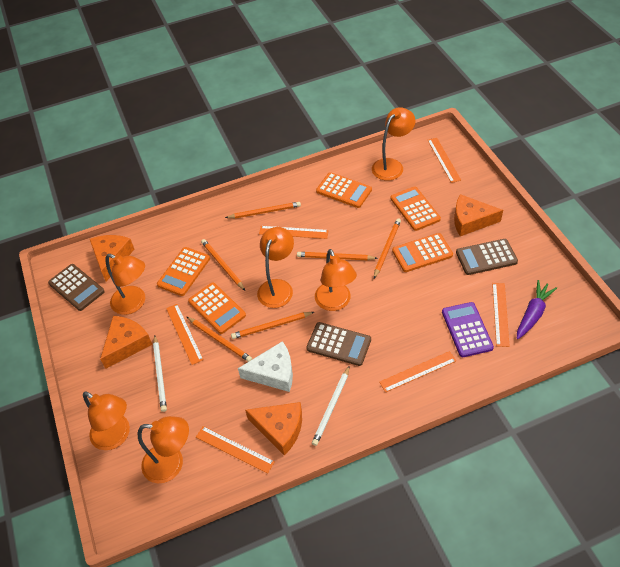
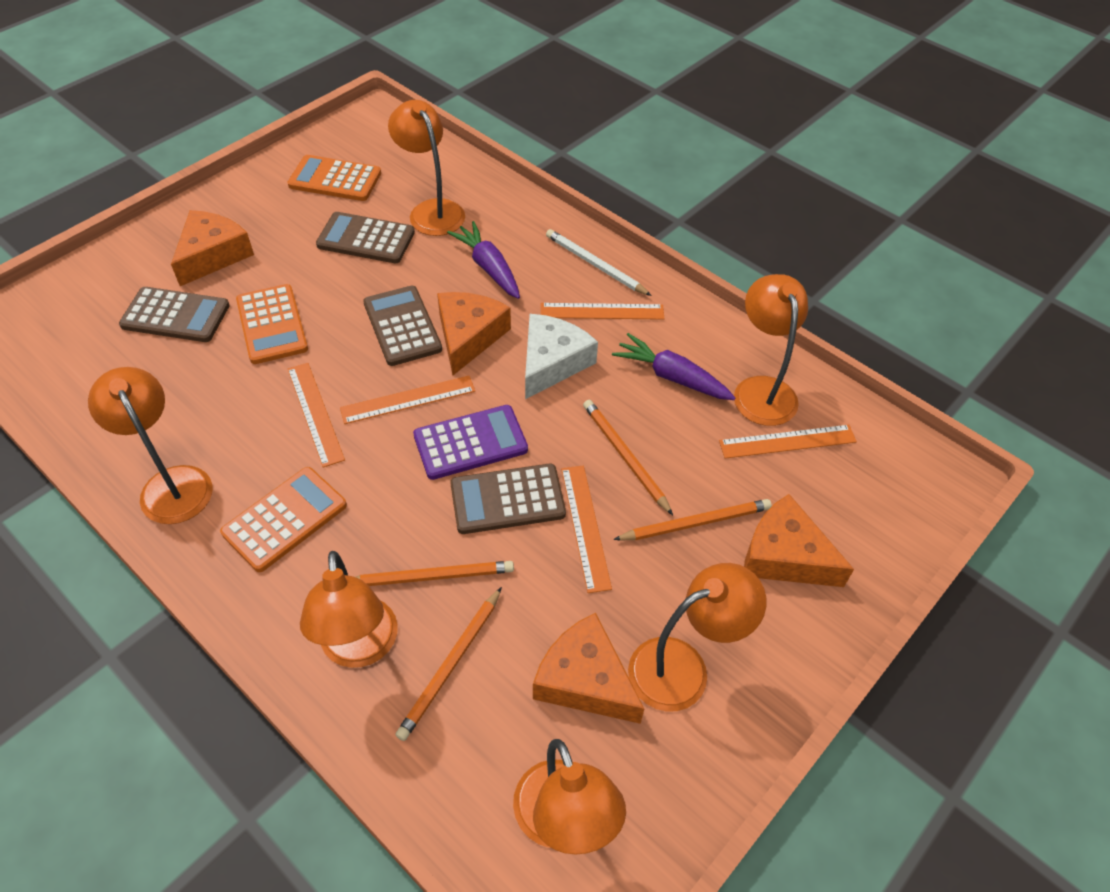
brown calculator: [48,264,105,311] [306,322,371,366] [456,239,518,275] = 3 -> [119,287,230,342] [316,212,415,263] [363,286,442,366] [450,463,566,534] = 4
orange calculator: [157,247,210,296] [188,283,246,334] [316,172,372,208] [390,186,441,231] [392,233,453,272] = 5 -> [220,467,347,572] [236,284,308,364] [287,155,381,201] = 3
orange pencil: [187,317,252,362] [201,239,245,290] [225,202,301,218] [231,312,314,339] [297,252,378,260] [374,218,401,278] = 6 -> [356,561,514,586] [395,587,502,741] [583,400,673,515] [613,499,772,540] = 4
orange ruler: [166,304,204,365] [196,426,275,474] [259,226,329,239] [379,351,456,392] [427,138,461,183] [492,283,510,347] = 6 -> [288,363,345,468] [340,376,475,424] [541,303,664,320] [561,466,612,593] [719,425,857,459] = 5
purple carrot: [517,280,557,339] = 1 -> [447,221,520,299] [612,333,735,400] = 2
white pencil: [153,335,167,412] [312,366,350,446] = 2 -> [546,229,652,296] = 1

